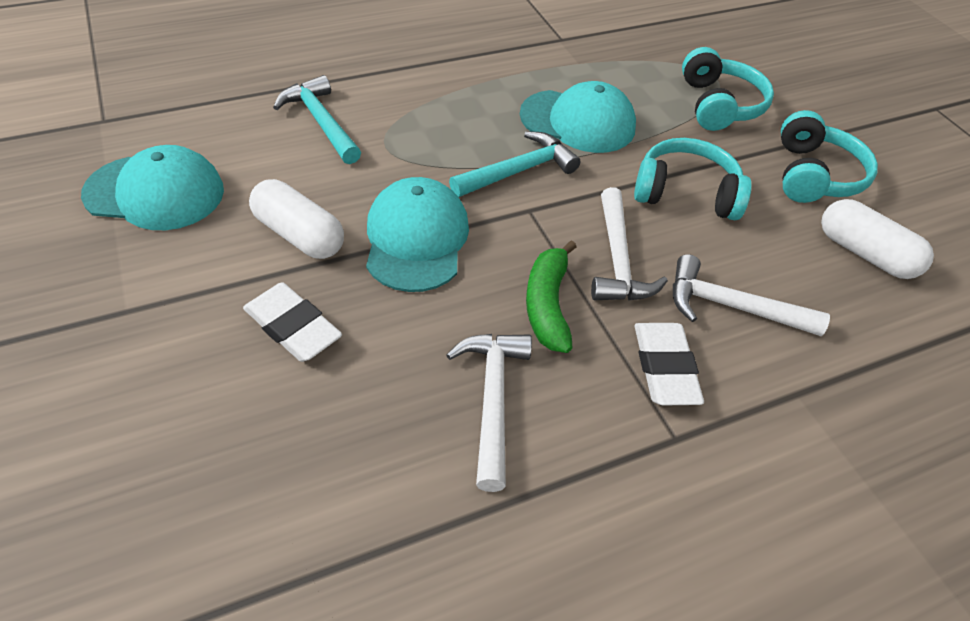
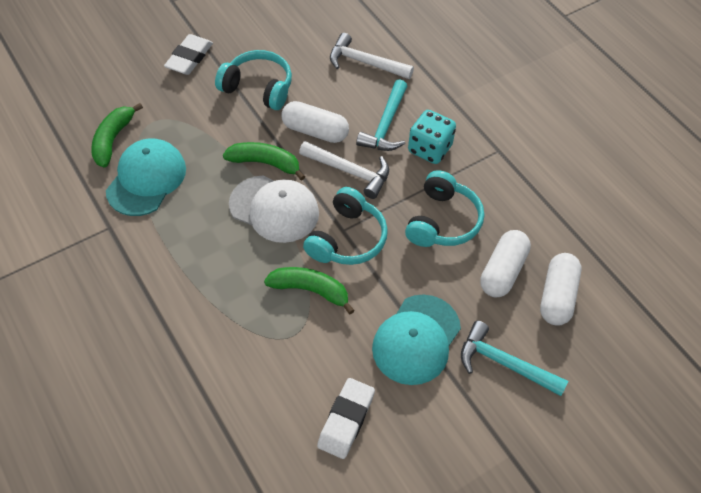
green banana: [526,240,577,353] = 1 -> [91,103,143,167] [223,142,305,181] [264,267,355,314] = 3
turquoise cap: [81,145,224,230] [366,177,469,292] [520,81,636,153] = 3 -> [106,139,186,216] [372,295,461,385] = 2
turquoise dice: none = 0 -> [408,110,456,164] = 1
white cap: none = 0 -> [229,176,319,243] = 1
white capsule: [249,179,344,259] [821,199,934,279] = 2 -> [281,101,349,143] [480,230,531,297] [540,253,581,326] = 3
white hammer: [446,334,532,492] [591,187,668,301] [673,254,830,336] = 3 -> [299,141,389,199] [330,33,414,79] = 2

